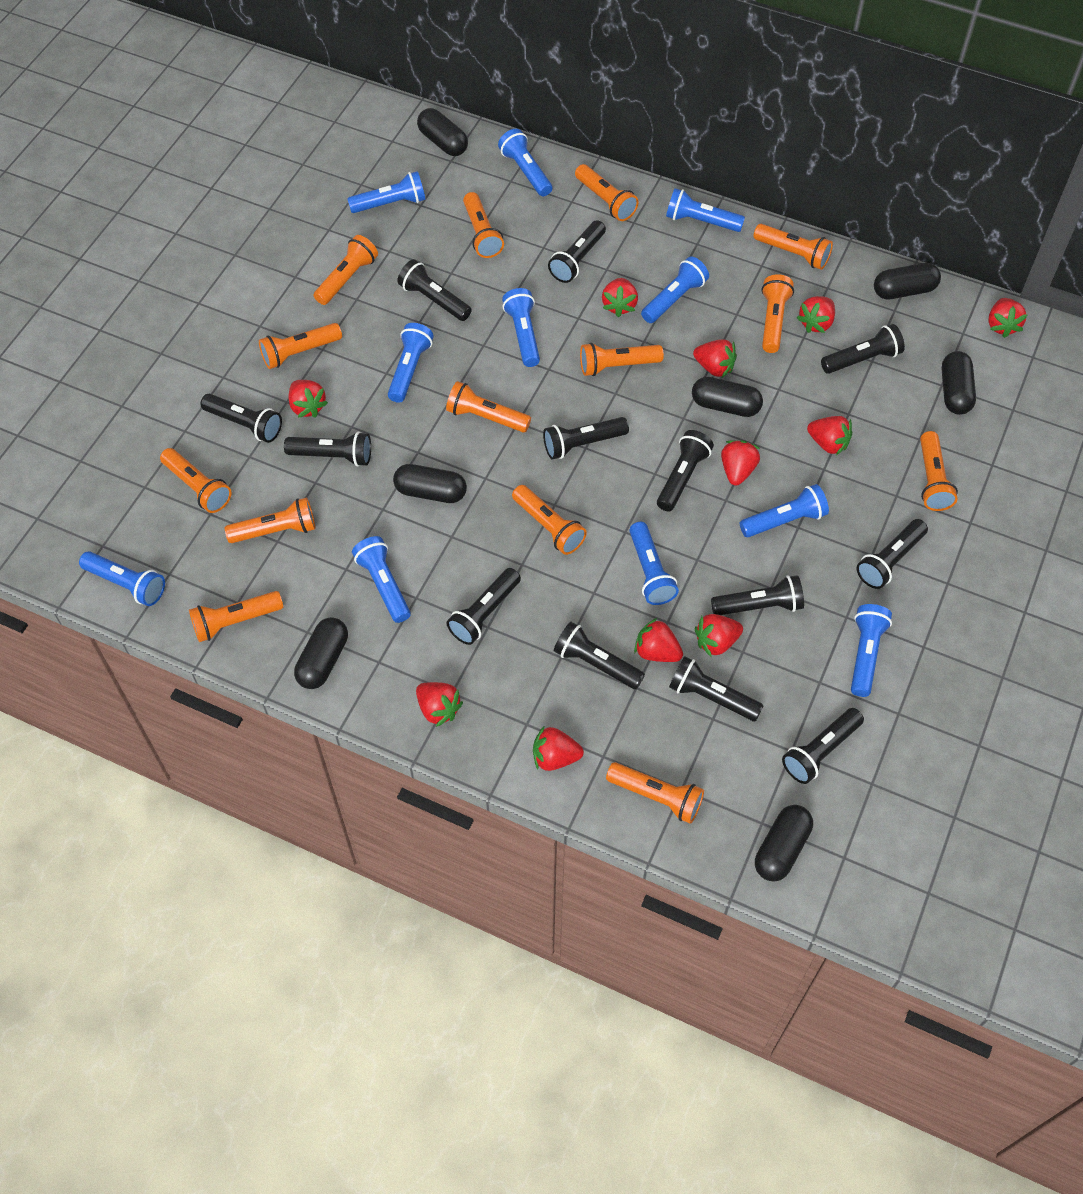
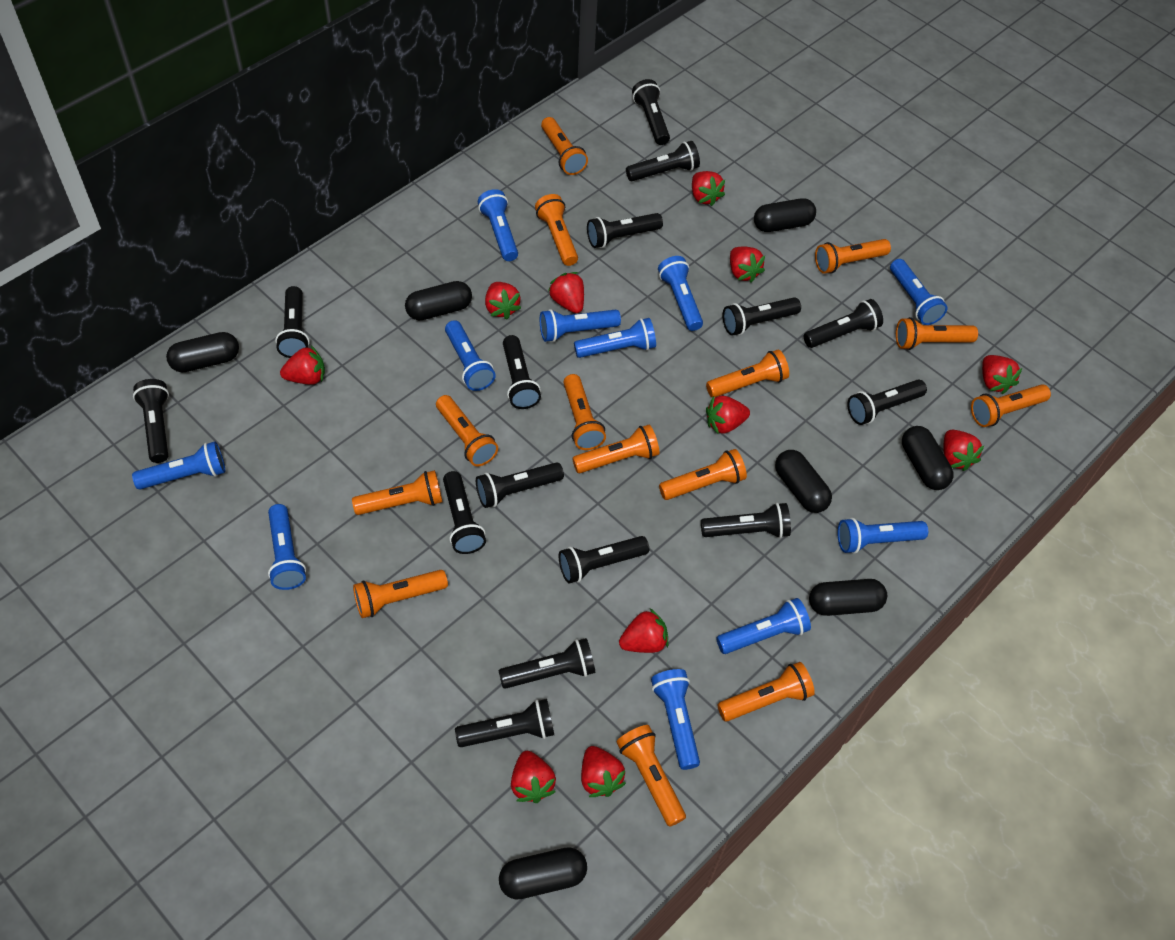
black flashlight: [201,394,282,443] [284,432,371,466] [397,259,472,321] [447,568,521,645] [543,417,629,460] [548,220,606,283] [554,622,645,689] [657,430,714,512] [669,656,764,721] [711,575,804,615] [782,708,864,784] [821,324,905,374] [857,519,928,589] = 13 -> [133,379,169,463] [275,286,310,358] [443,471,486,554] [455,699,554,747] [476,462,564,508] [498,638,595,689] [503,335,541,409] [559,536,649,583] [587,213,663,248] [626,141,700,181] [632,79,670,145] [701,503,791,538] [722,297,801,336] [803,299,883,348] [847,380,927,425] = 15

